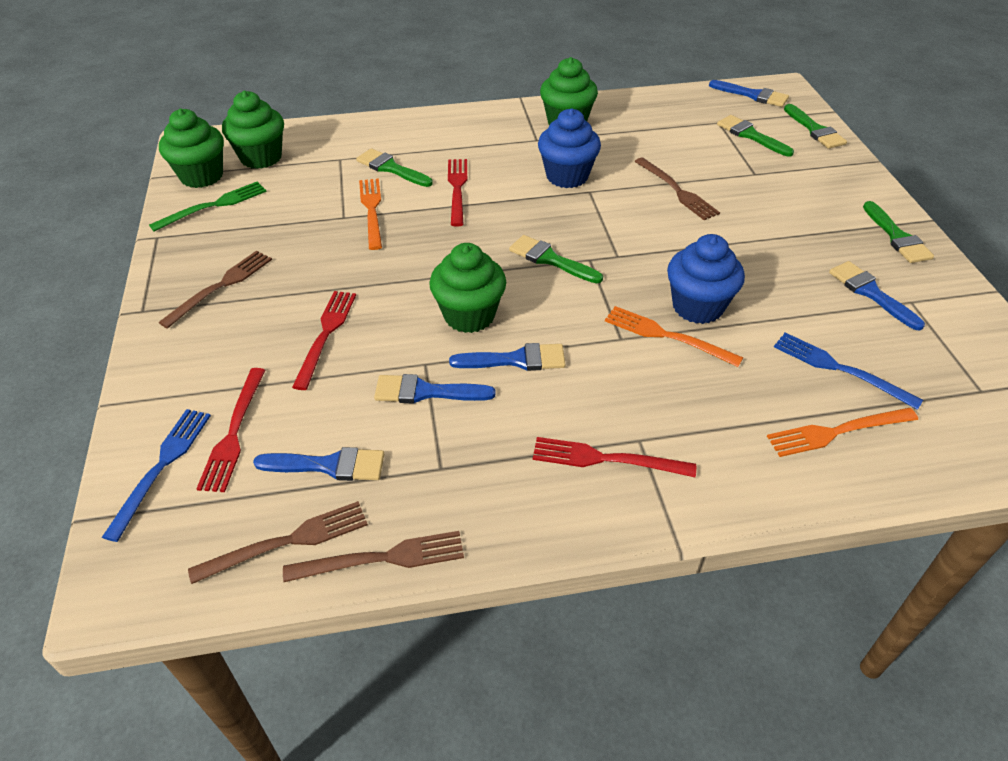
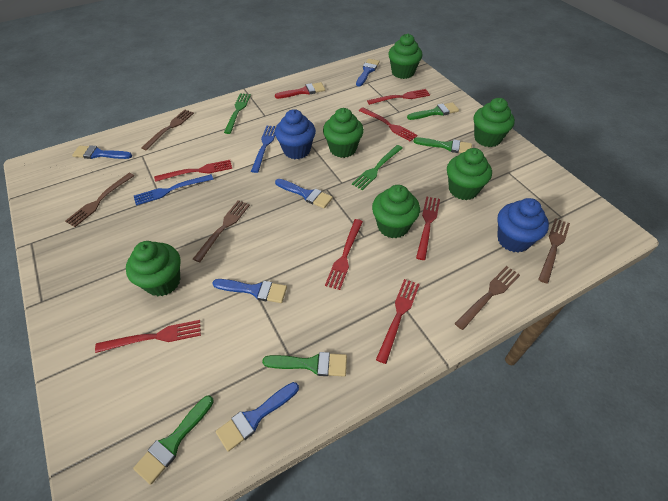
brown fork: [158,251,272,329] [188,501,368,584] [283,531,464,582] [634,157,720,220] = 4 -> [65,173,134,227] [141,110,194,150] [193,200,250,262] [454,266,520,330] [538,218,570,284] = 5
green brush: [356,148,433,187] [509,235,603,283] [717,115,794,157] [784,104,847,149] [863,201,934,263] = 5 -> [133,395,214,485] [262,352,347,377] [407,102,459,120] [413,137,472,153] = 4
green cupcake: [159,108,224,188] [222,91,284,169] [429,243,506,333] [540,57,598,125] = 4 -> [126,241,180,297] [323,108,364,158] [372,185,420,238] [388,34,422,79] [447,148,492,200] [474,98,515,147] = 6
green fork: [149,181,267,231] = 1 -> [224,93,251,134] [352,145,403,190] = 2
orange fork: [359,178,382,250] [605,306,743,367] [767,408,918,457] = 3 -> none = 0
red brush: none = 0 -> [275,82,325,99] = 1
red fork: [196,368,266,492] [292,291,356,390] [448,159,467,227] [533,437,696,477] = 4 -> [95,320,201,353] [154,160,232,182] [325,219,363,290] [359,107,418,141] [367,89,430,105] [376,279,420,364] [416,196,440,260] = 7

